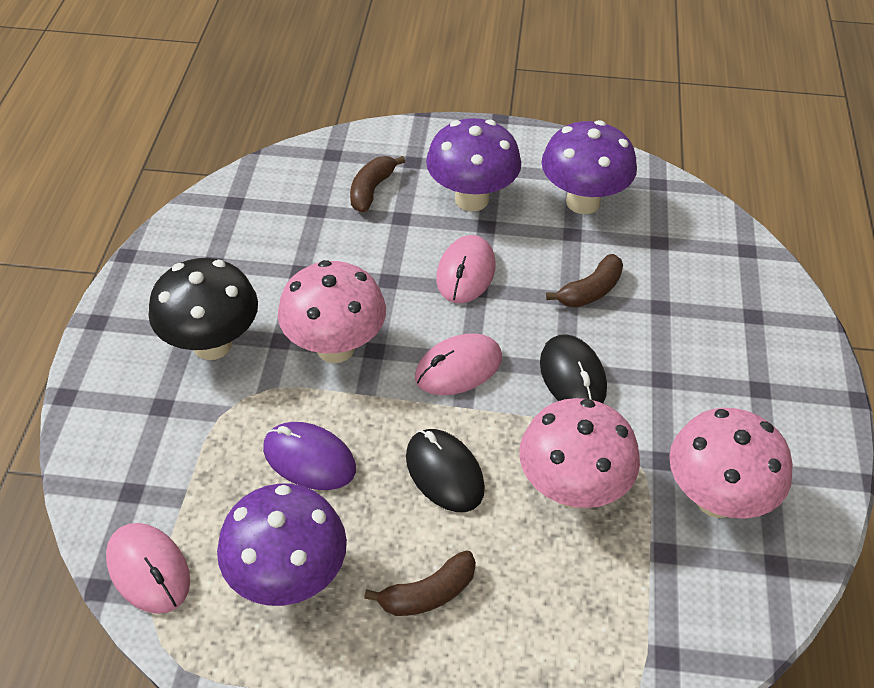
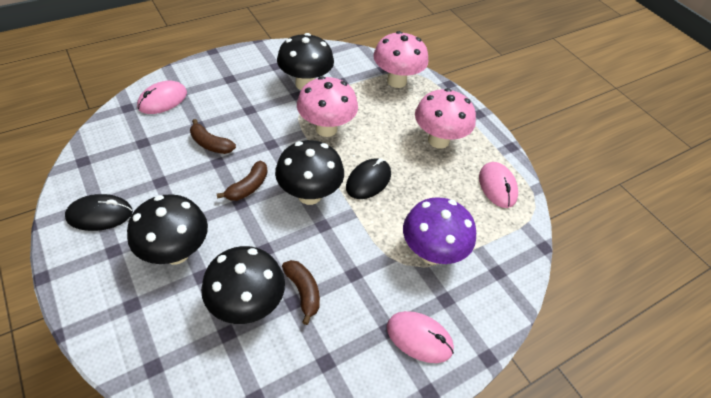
black mushroom: [148,258,258,360] = 1 -> [127,194,208,265] [201,246,285,324] [275,140,344,205] [277,33,334,90] = 4
purple mouse: [263,422,356,490] = 1 -> none = 0
purple mushroom: [217,484,347,606] [426,118,521,212] [542,120,637,214] = 3 -> [403,197,476,264] = 1

